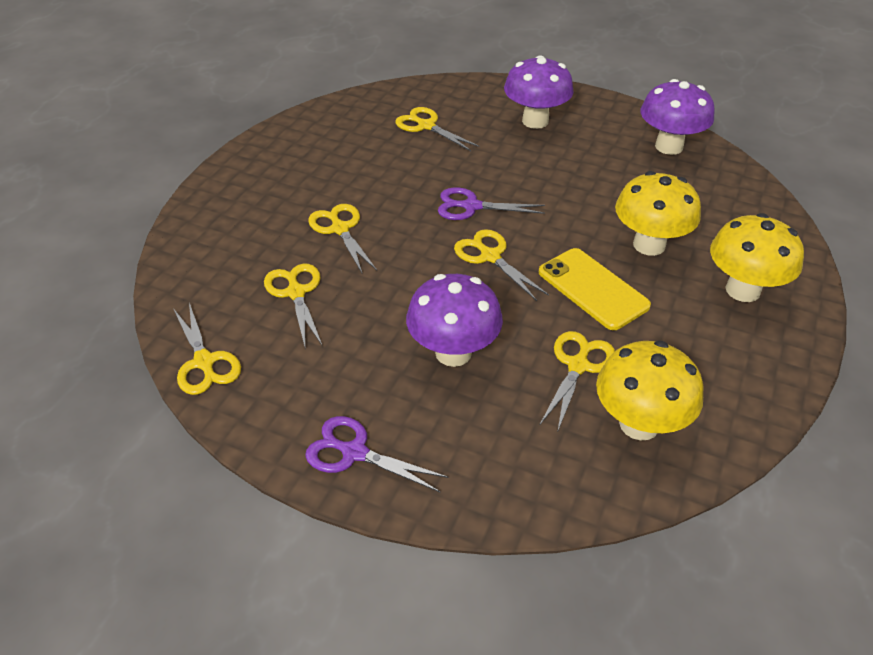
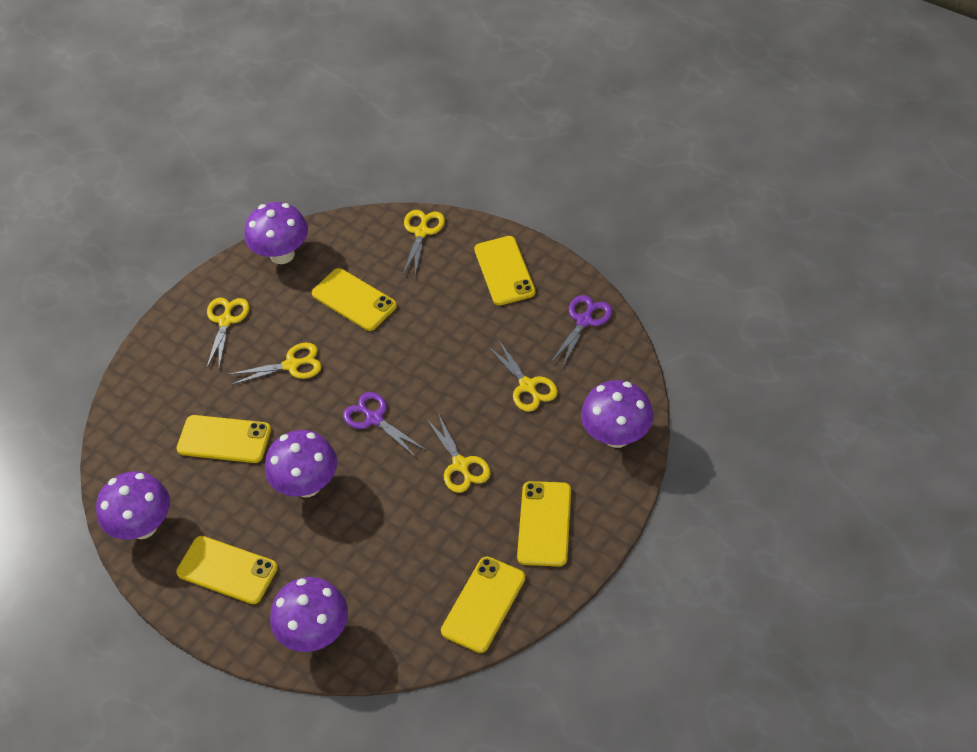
purple mushroom: [406,274,503,367] [504,55,574,129] [641,79,715,155] = 3 -> [96,471,170,540] [245,202,308,264] [265,430,337,497] [270,577,348,652] [581,380,653,448] = 5
yellow mushroom: [596,341,704,440] [615,171,701,256] [710,213,804,302] = 3 -> none = 0
yellow phone: [539,248,651,330] = 1 -> [176,415,271,463] [176,536,278,604] [312,268,397,331] [441,556,525,653] [474,236,536,305] [517,481,571,566] = 6
yellow scissors: [173,303,241,395] [264,264,323,347] [308,204,377,273] [395,107,480,151] [454,229,549,301] [539,331,615,433] = 6 -> [206,298,250,369] [228,343,322,385] [403,210,445,275] [426,413,491,493] [488,341,558,412] = 5

